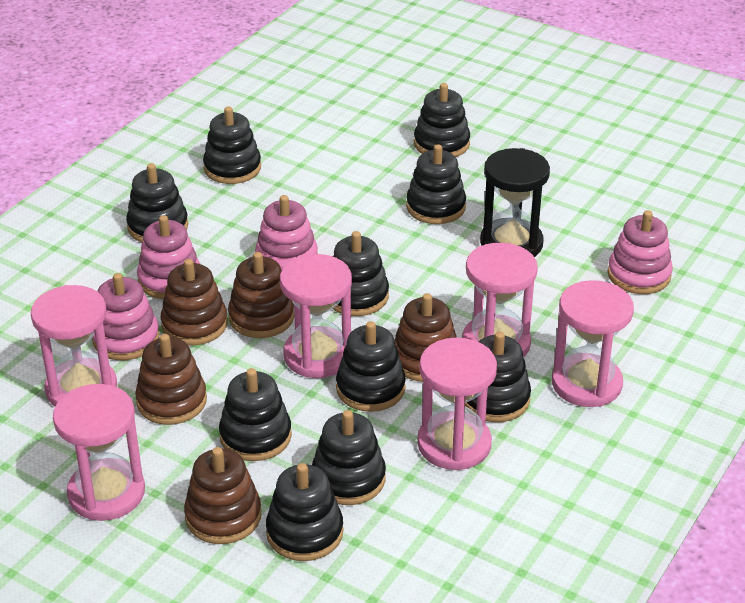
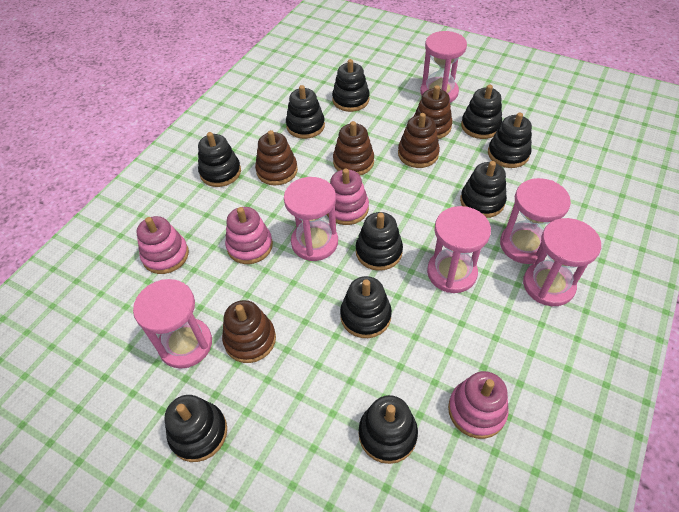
black hourglass: [480,148,550,257] = 1 -> none = 0

